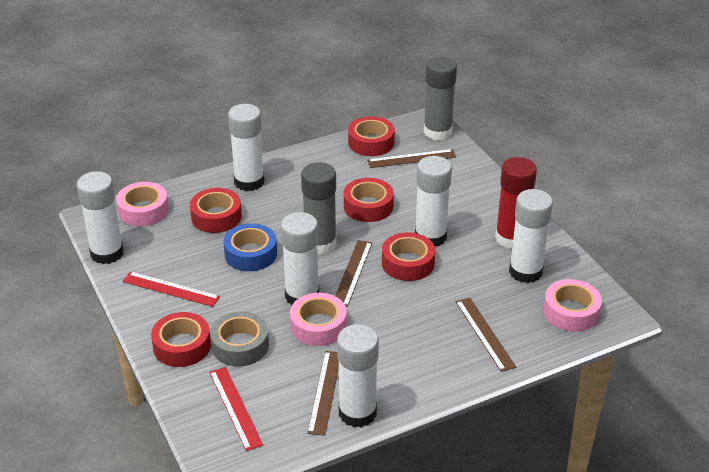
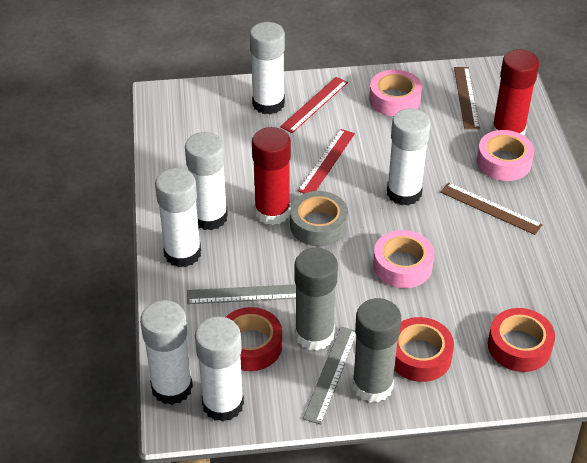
blue tape: [223,223,277,271] = 1 -> none = 0
brown ruler: [307,351,339,436] [335,240,372,307] [367,149,456,168] [456,298,516,372] = 4 -> [440,183,543,235] [454,67,480,129] = 2
grey ruler: none = 0 -> [187,284,296,304] [303,326,356,425] = 2
red glue stick: [495,157,537,249] = 1 -> [252,127,291,225] [491,49,539,135] = 2
red tape: [151,312,211,367] [190,188,242,233] [344,178,394,222] [348,116,395,156] [382,232,435,281] = 5 -> [226,307,282,371] [394,317,454,382] [488,308,555,372] = 3

